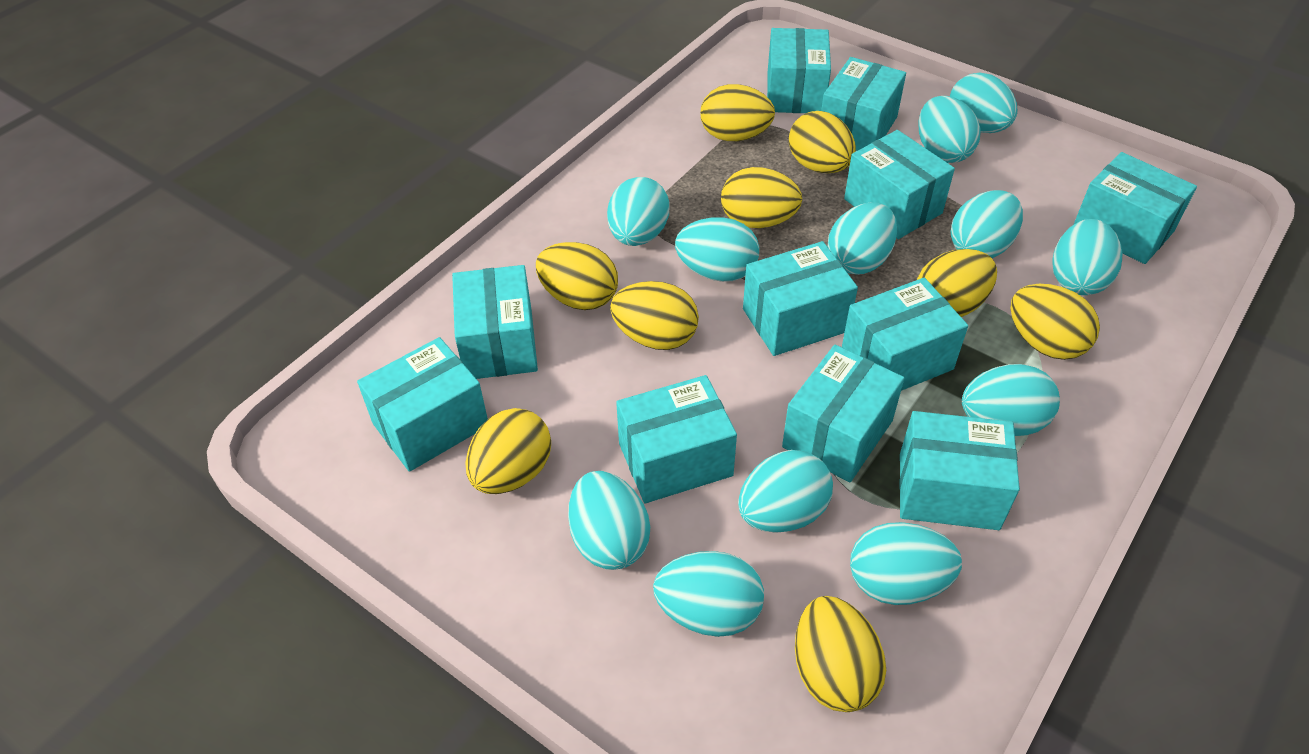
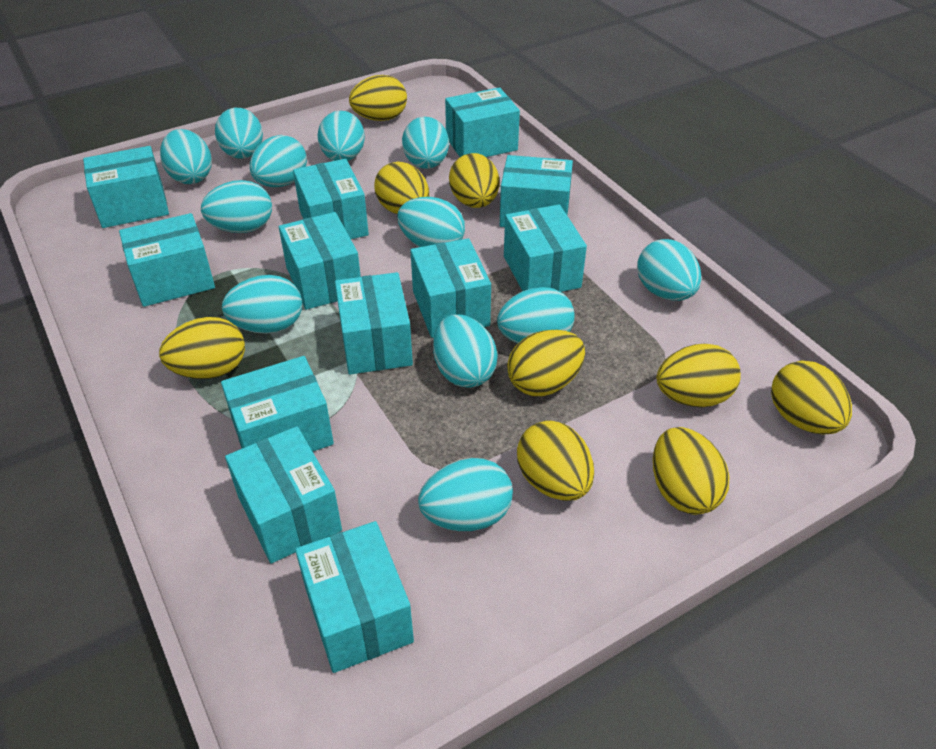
turquoise box: [357,337,488,472] [452,265,538,379] [616,375,737,503] [743,241,858,356] [767,28,831,113] [782,344,904,482] [821,57,906,151] [842,278,968,391] [844,130,955,239] [899,411,1020,530] [1073,152,1197,264] = 11 -> [83,146,169,228] [119,213,215,307] [221,356,334,452] [225,426,342,563] [279,212,361,310] [293,159,369,239] [295,521,414,673] [335,272,413,375] [410,238,491,338] [445,87,520,157] [500,155,573,227] [504,204,587,292] = 12

